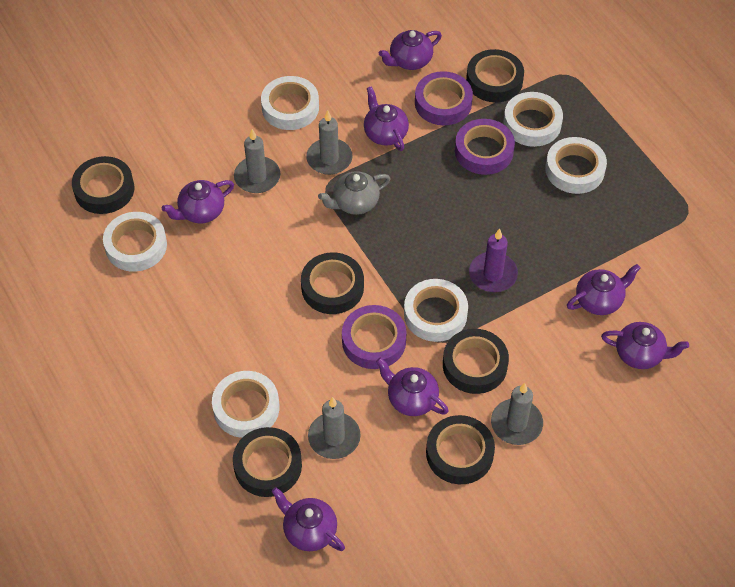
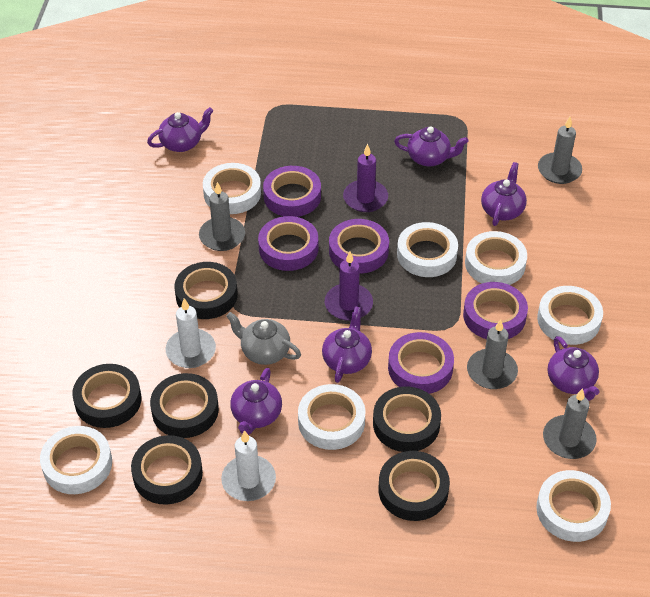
purple candle: [469,228,518,292] = 1 -> [325,252,373,321] [343,144,388,212] = 2
purple tape: [342,305,407,369] [415,71,473,125] [455,119,515,175] = 3 -> [258,216,318,271] [263,166,321,217] [329,219,389,274] [388,332,454,394] [463,282,528,339] = 5
purple teapot: [162,180,234,223] [271,487,345,551] [364,86,409,151] [376,358,449,416] [379,30,442,70] [567,264,641,315] [601,322,689,369] = 7 -> [147,107,214,152] [230,368,282,435] [322,306,372,383] [394,126,469,166] [481,162,527,226] [548,336,600,401] = 6
white candle: none = 0 -> [166,298,216,368] [221,430,276,501] = 2
white tape: [103,212,167,272] [212,371,279,438] [261,76,319,130] [404,279,468,342] [503,92,563,147] [545,137,607,194] = 6 -> [40,426,112,494] [203,163,261,214] [298,384,365,450] [397,222,458,277] [465,231,527,285] [536,470,611,542] [537,286,603,345] = 7

